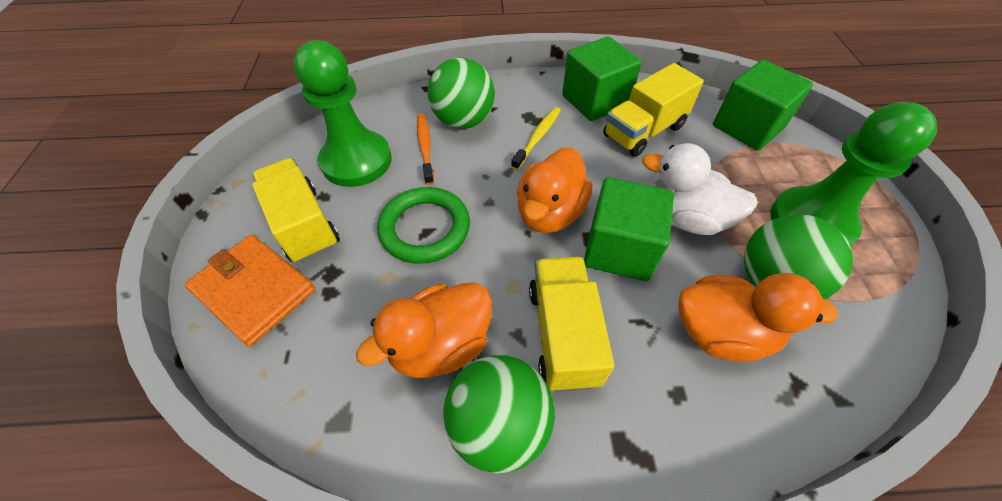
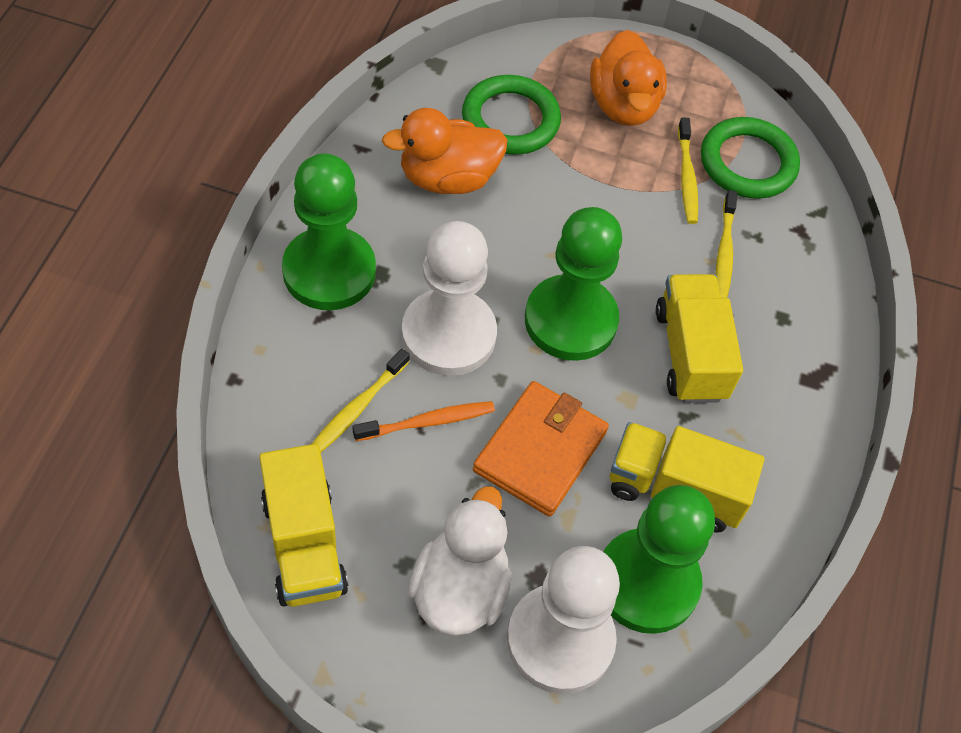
green ball: [428,58,495,129] [443,355,555,474] [744,214,853,299] = 3 -> none = 0
green cube: [562,36,642,121] [584,177,674,281] [713,60,813,151] = 3 -> none = 0
green pawn: [294,40,392,187] [770,102,937,246] = 2 -> [282,153,376,310] [525,207,622,361] [603,485,715,634] = 3
green ring: [377,187,470,264] = 1 -> [462,75,561,155] [701,117,800,199] = 2
orange duck: [356,282,492,378] [517,147,593,233] [678,273,838,362] = 3 -> [382,108,507,194] [590,30,667,126] = 2
white pawn: none = 0 -> [402,221,497,376] [507,546,620,694] = 2
yellow toothbrush: [511,107,561,170] = 1 -> [312,349,410,452] [678,117,698,224] [716,190,737,298] = 3

